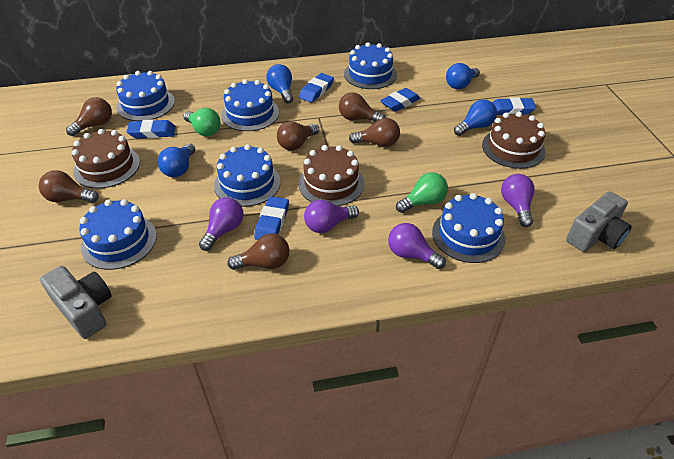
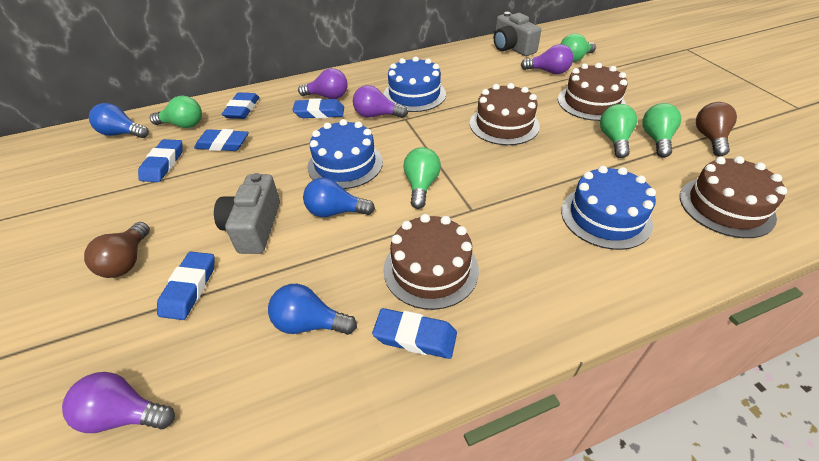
blue cake: [79,199,157,270] [116,71,175,121] [214,144,280,207] [221,79,279,131] [344,42,397,89] [432,193,506,263] = 6 -> [307,119,383,189] [384,56,446,112] [561,166,656,250] = 3
blue eraser: [126,119,176,138] [254,196,289,240] [299,73,334,103] [380,88,420,112] [492,97,536,115] = 5 -> [138,139,182,182] [157,252,214,320] [194,129,249,151] [222,92,259,119] [292,98,344,119] [372,308,457,359] = 6
blue light bulb: [158,143,195,177] [266,64,293,104] [446,63,480,89] [454,99,497,136] = 4 -> [89,103,149,138] [268,284,357,335] [303,177,375,217] = 3
brown cake: [72,129,140,189] [298,145,364,206] [482,112,546,169] = 3 -> [383,214,479,310] [470,83,540,145] [558,63,628,121] [680,156,787,238] = 4
brown light bulb: [39,170,99,203] [66,97,112,136] [227,234,290,270] [277,121,319,151] [339,92,385,122] [349,118,400,147] = 6 -> [84,222,150,278] [696,102,737,156] = 2
green light bulb: [183,108,221,136] [396,172,448,213] = 2 -> [150,96,202,128] [403,147,441,209] [560,34,596,63] [600,104,637,158] [643,103,681,158] = 5

